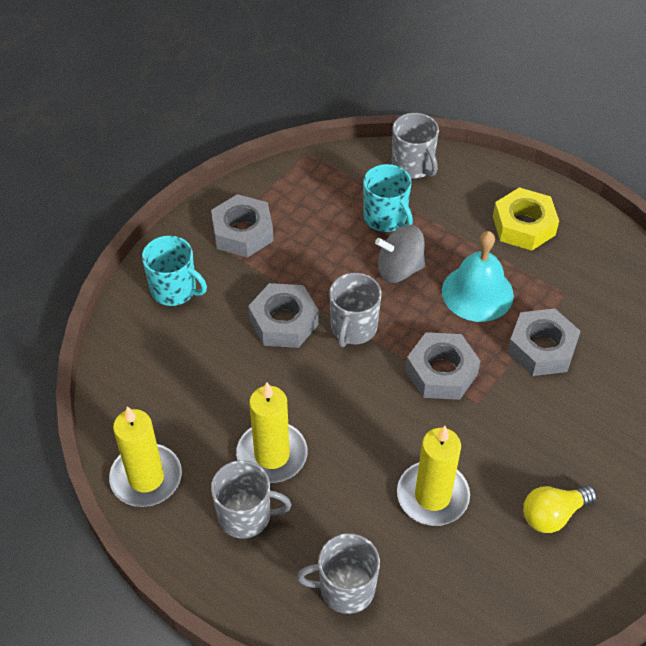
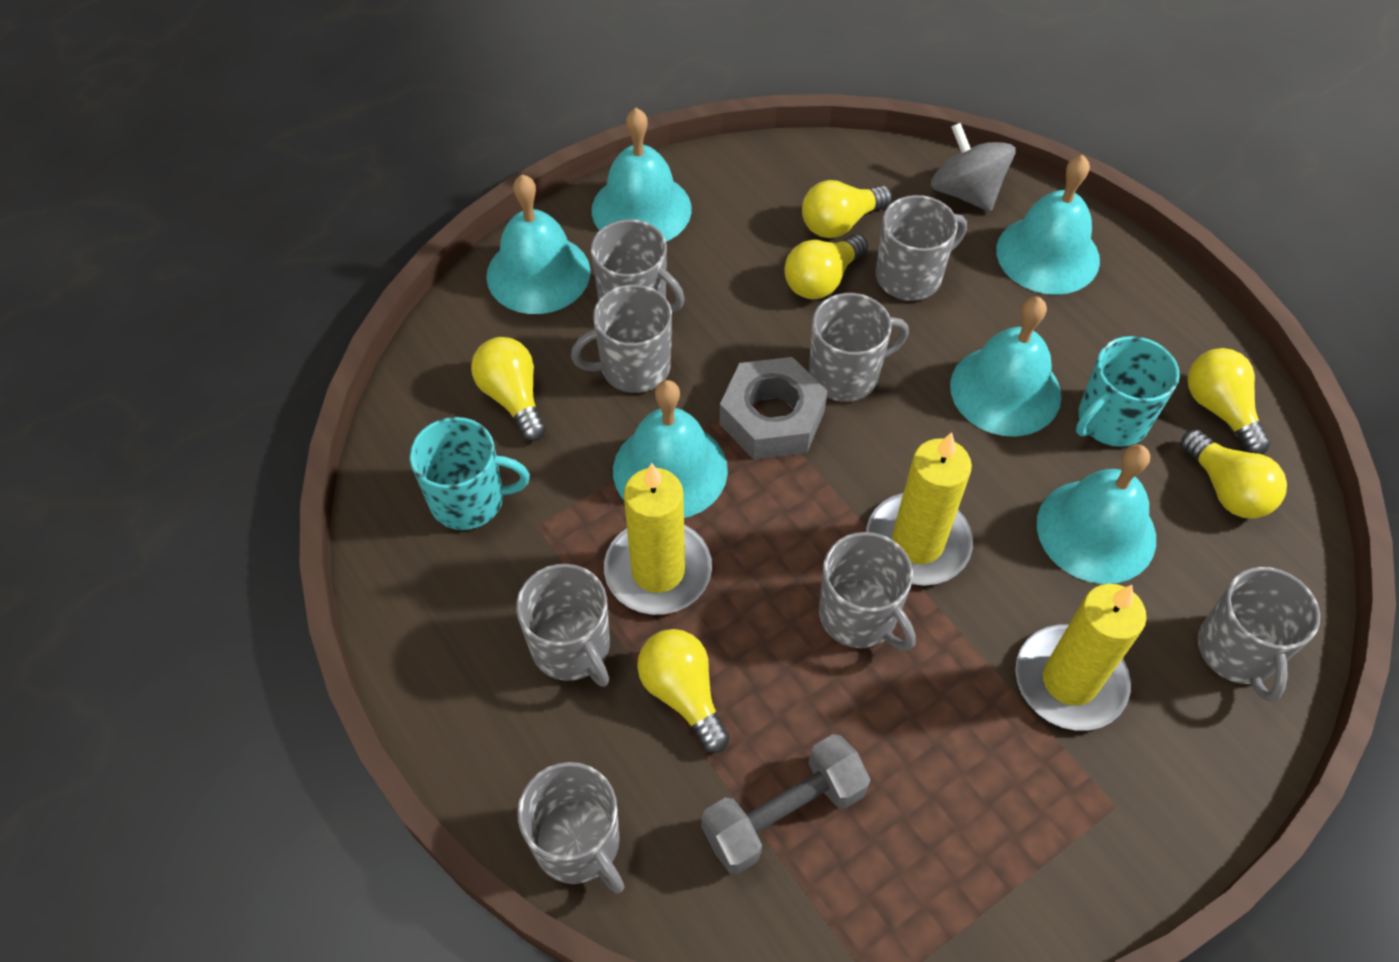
grey dumbbell: none = 0 -> [701,734,871,874] = 1
grey mug: [211,460,292,539] [297,533,380,614] [329,273,382,347] [392,113,439,178] = 4 -> [516,564,610,687] [517,762,624,894] [571,284,672,393] [591,219,685,312] [809,293,909,402] [819,532,916,651] [876,195,967,301] [1198,567,1320,702] = 8
grey nut: [211,194,274,258] [248,283,319,348] [406,332,480,400] [507,308,581,376] = 4 -> [719,357,828,460] = 1
turquoise bell: [442,231,514,322] = 1 -> [486,174,590,314] [592,108,692,242] [613,380,728,518] [950,297,1061,437] [996,155,1100,295] [1037,444,1156,584] = 6
yellow light bulb: [523,486,597,533] = 1 -> [471,337,546,441] [637,629,729,753] [784,234,868,299] [802,180,892,238] [1181,429,1287,519] [1187,348,1271,455] = 6
yellow nut: [493,187,559,251] = 1 -> none = 0

